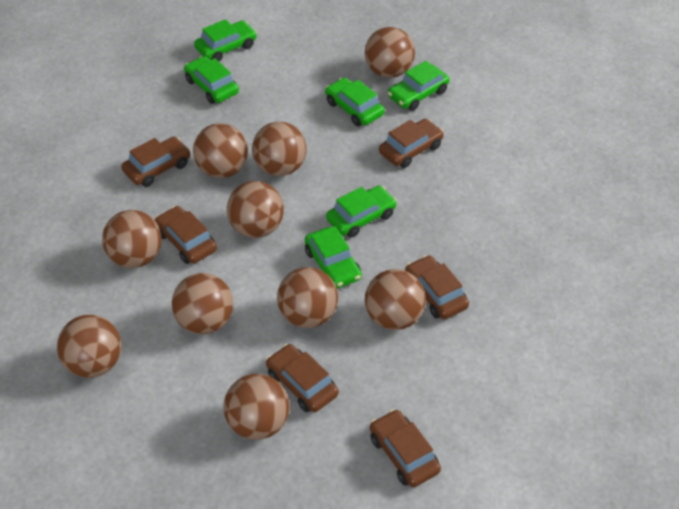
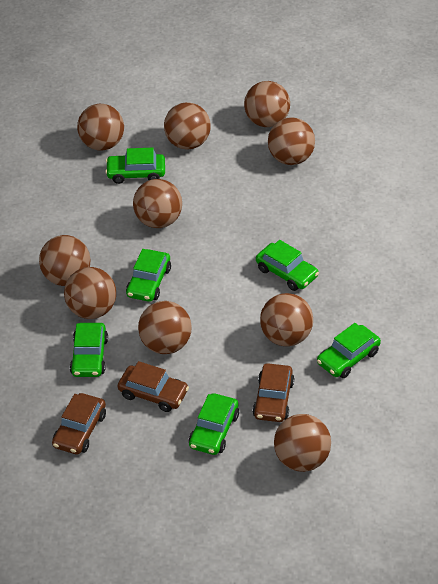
brown car: [121,137,191,187] [155,206,217,264] [266,344,339,412] [370,409,441,487] [379,119,444,168] [405,255,469,319] = 6 -> [52,393,106,455] [118,361,189,412] [252,363,294,422] = 3

